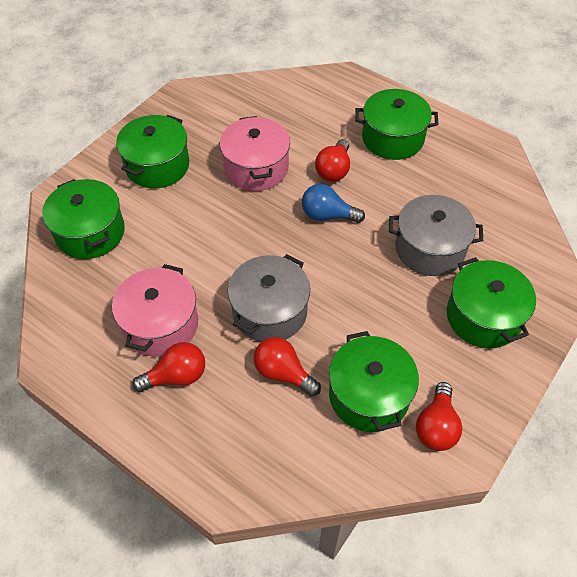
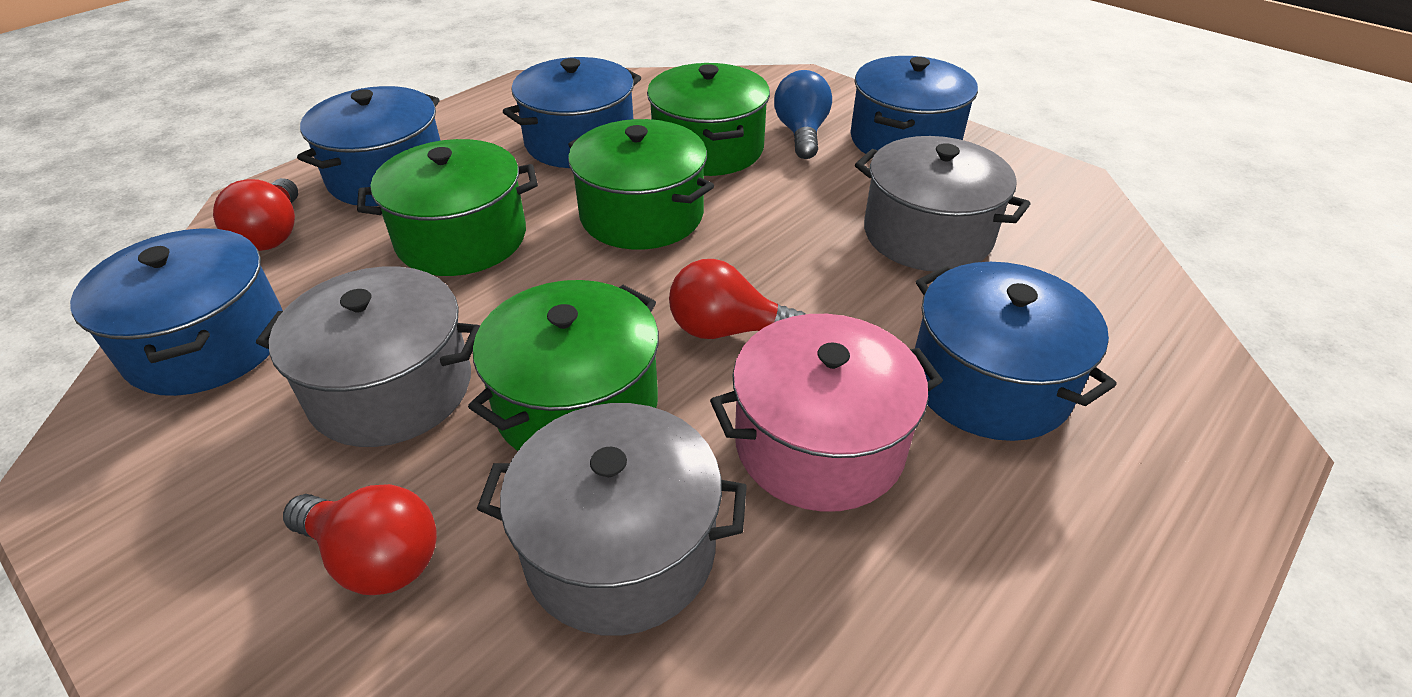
blue pot: none = 0 -> [70,228,283,396] [297,86,441,206] [502,57,641,168] [850,56,978,158] [915,262,1117,441] = 5
green pot: [42,179,125,259] [116,115,189,188] [329,331,419,432] [355,89,439,160] [447,257,536,349] = 5 -> [357,139,538,276] [468,280,659,451] [568,119,714,250] [647,63,770,176] = 4
grey pot: [228,254,310,342] [389,195,483,276] = 2 -> [256,266,481,447] [477,403,747,636] [855,136,1031,271] = 3
pink pot: [112,264,198,357] [220,116,290,191] = 2 -> [710,314,943,512] = 1
red light bulb: [132,342,205,392] [254,337,321,397] [315,139,350,182] [416,382,462,451] = 4 -> [213,178,298,251] [283,484,437,595] [669,259,805,339] = 3

